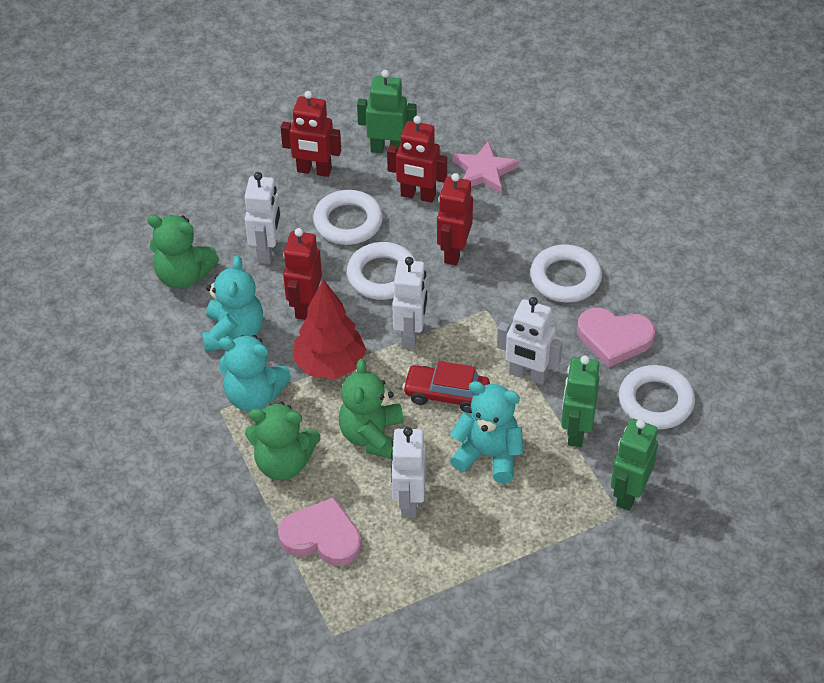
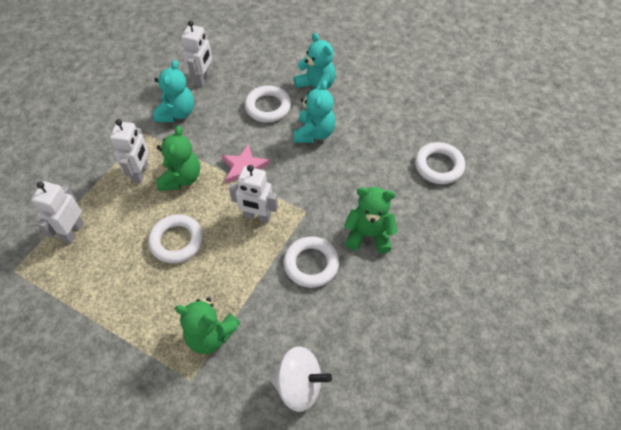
green robot: [357,70,417,153] [561,355,600,447] [611,419,658,511] = 3 -> none = 0
pink heart: [278,497,362,566] [577,308,655,367] = 2 -> none = 0
red car: [402,361,490,413] = 1 -> none = 0
red robot: [281,91,341,177] [283,228,322,320] [387,116,447,203] [437,173,473,265] = 4 -> none = 0
red tree: [293,279,366,379] = 1 -> none = 0
white spinning top: none = 0 -> [270,346,332,412] = 1

